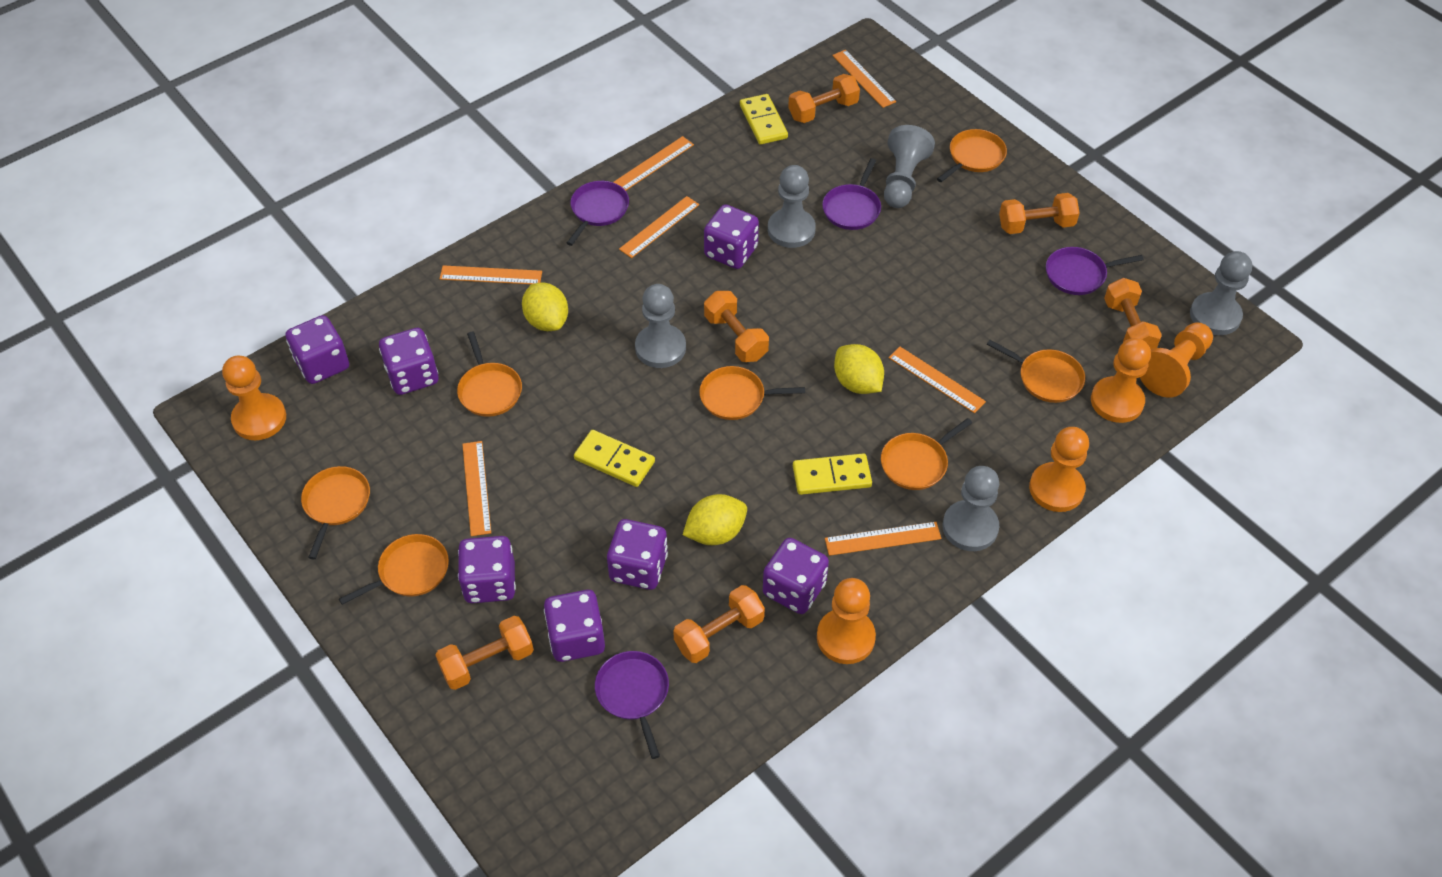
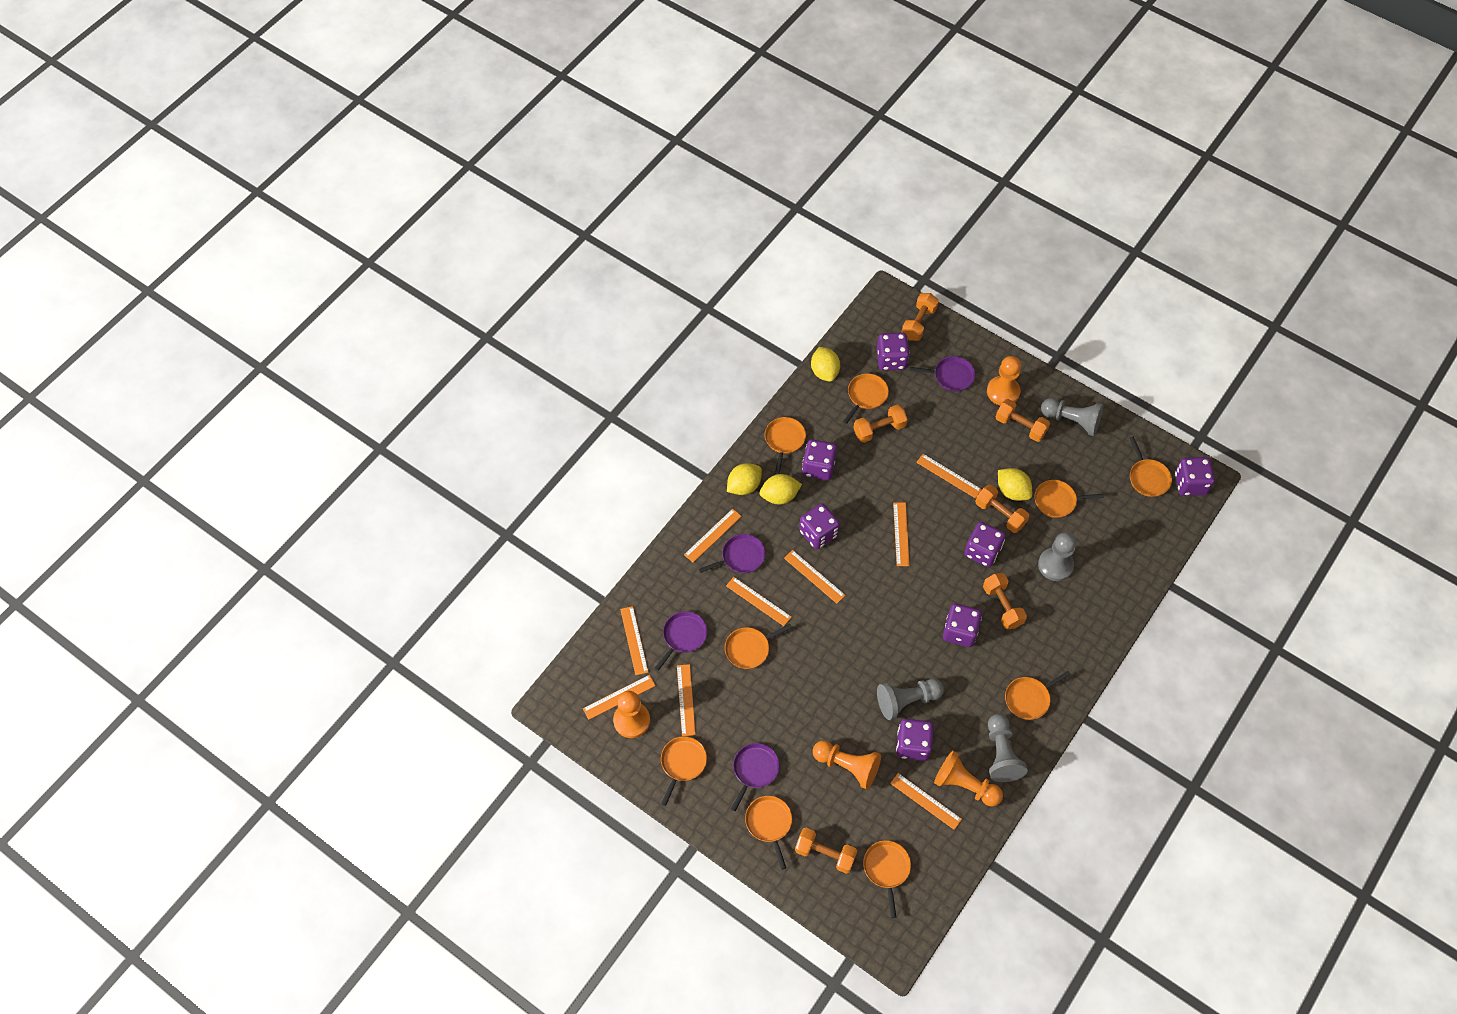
grey pawn: [635,284,686,368] [768,165,816,248] [884,125,935,208] [942,466,999,551] [1190,251,1252,335] = 5 -> [877,679,944,720] [988,714,1028,782] [1038,532,1076,581] [1041,398,1103,436] = 4
orange pan: [301,466,370,559] [339,534,449,605] [457,332,522,417] [699,366,805,420] [881,418,972,490] [937,129,1007,182] [987,340,1085,403] = 7 -> [661,736,707,806] [725,624,792,669] [745,796,792,870] [765,417,806,474] [843,373,889,424] [863,840,911,918] [1005,671,1071,720] [1034,480,1104,518] [1130,437,1172,497] = 9
orange pawn: [222,356,286,440] [817,578,876,664] [1029,427,1089,512] [1091,338,1151,423] [1140,322,1213,398] = 5 -> [613,691,650,738] [813,740,881,789] [934,751,1003,807] [987,356,1021,406] = 4
orange ruler: [439,265,542,284] [462,441,491,536] [613,136,694,191] [619,196,699,258] [825,522,941,556] [832,50,896,108] [889,347,986,413] = 7 -> [583,675,656,720] [620,606,648,675] [677,664,696,736] [684,509,742,562] [726,577,792,626] [784,550,846,604] [890,773,962,830] [893,503,910,566] [916,454,982,498] = 9
yellow domino: [574,430,655,487] [740,94,788,145] [793,453,872,495] = 3 -> none = 0
yellow lemon: [522,282,568,331] [683,494,747,545] [834,344,884,394] = 3 -> [727,463,762,495] [760,474,802,505] [811,347,840,382] [998,468,1032,501] = 4

